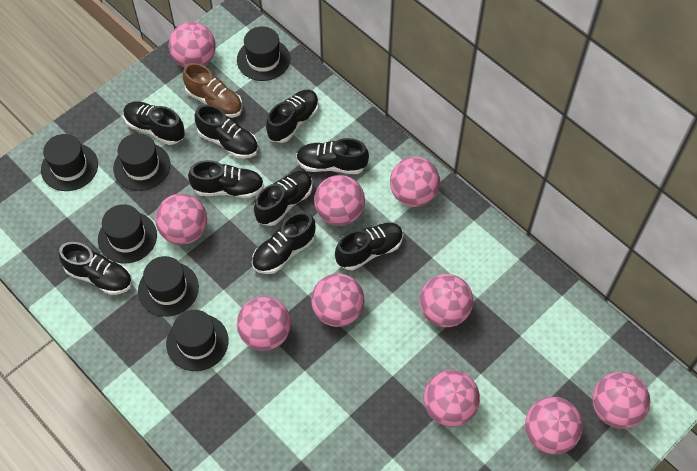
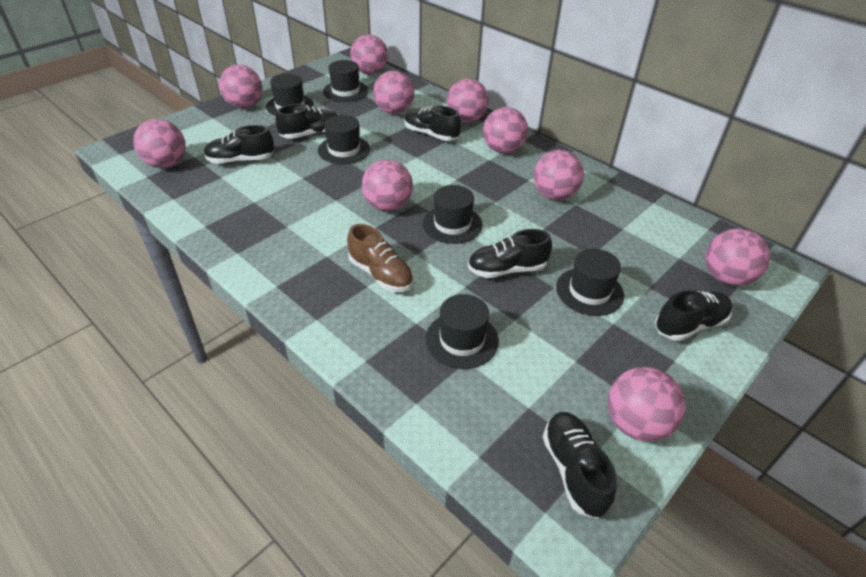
black shoe: [59,242,132,295] [124,101,185,145] [188,160,264,198] [195,105,258,159] [252,212,316,274] [254,171,313,226] [266,90,319,143] [296,138,369,174] [335,223,403,270] = 9 -> [204,125,274,164] [276,104,338,139] [405,106,461,141] [468,229,552,278] [543,412,617,518] [655,290,732,341] = 6

